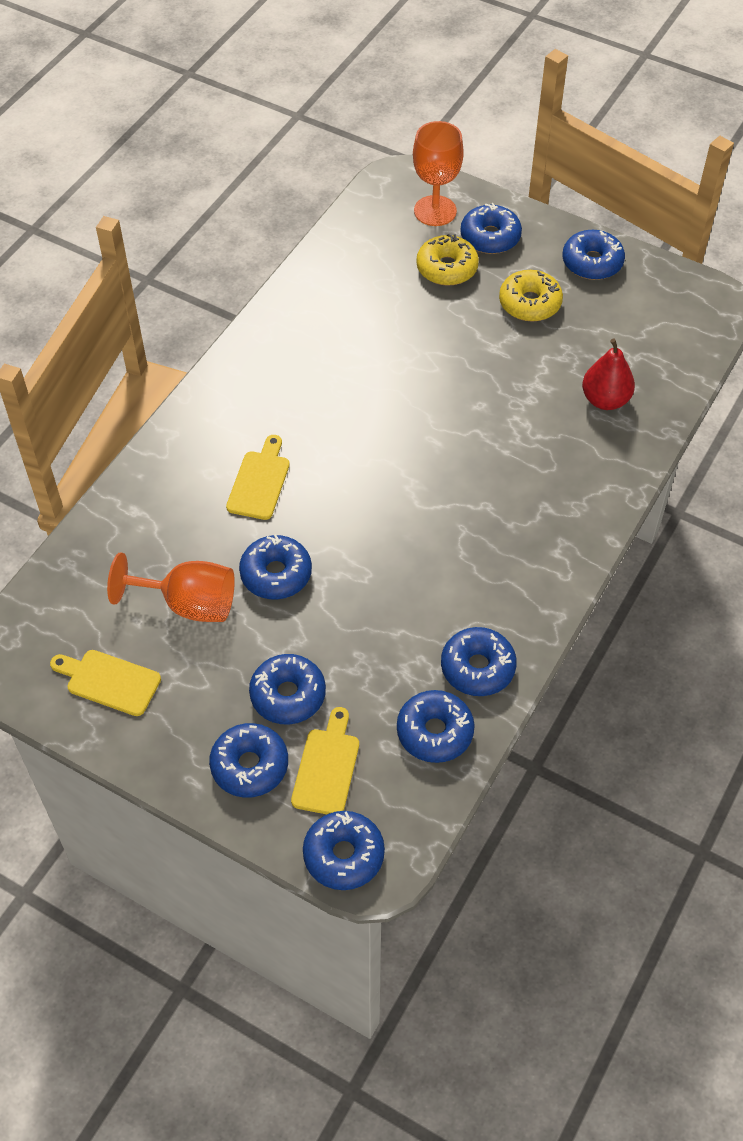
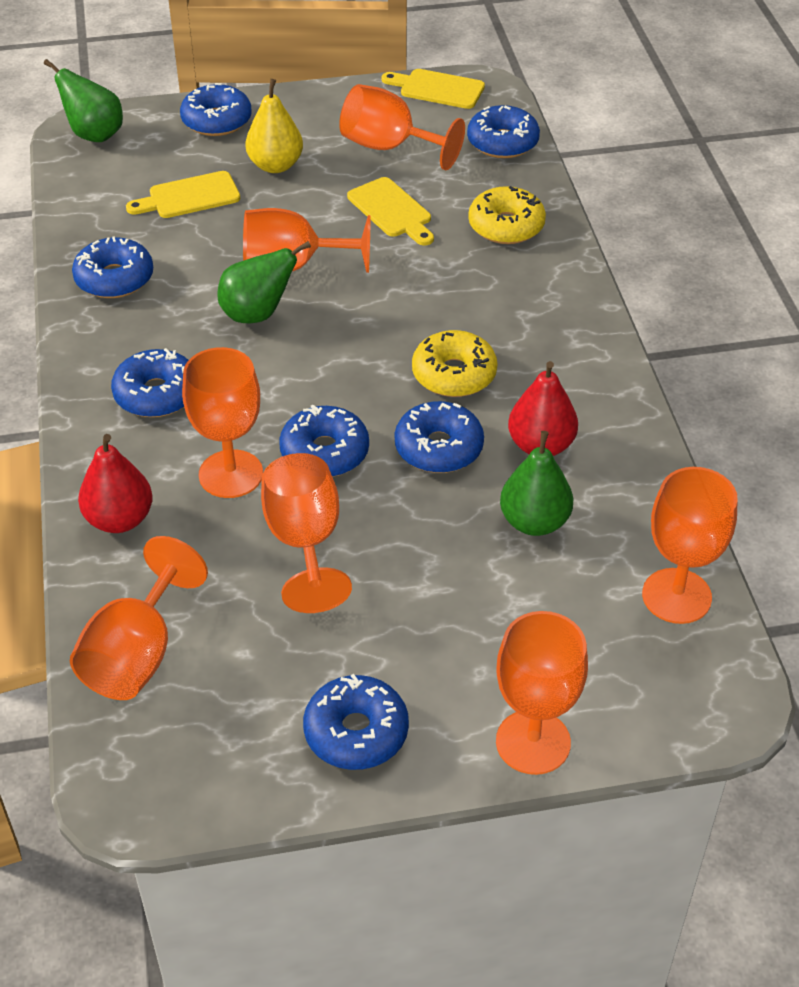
blue donut: [209,723,288,798] [239,534,312,600] [249,654,326,725] [303,811,385,890] [397,690,475,763] [441,627,517,696] [460,203,522,254] [562,230,625,280] = 8 -> [72,236,153,298] [111,348,188,417] [180,83,252,136] [279,404,369,477] [303,674,409,770] [395,401,484,473] [467,105,540,158] = 7
green pear: none = 0 -> [44,59,123,142] [217,241,311,323] [500,431,573,536] = 3
orange goblet: [107,553,235,622] [413,121,464,226] = 2 -> [70,536,208,700] [182,347,263,498] [243,208,371,273] [261,453,352,613] [339,84,465,170] [496,611,588,775] [642,467,738,624] = 7
red pear: [582,338,635,410] = 1 -> [78,434,153,533] [508,361,578,456] = 2
yellow pear: none = 0 -> [245,79,303,173] = 1

